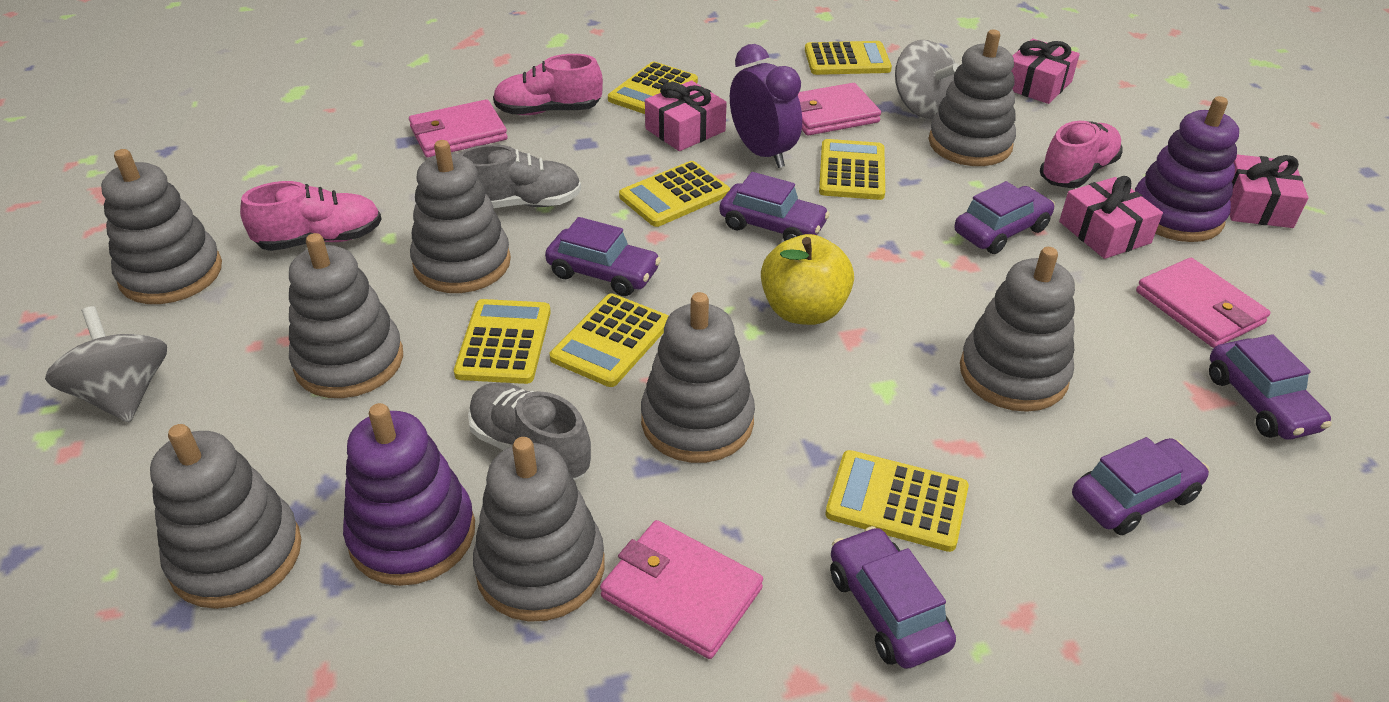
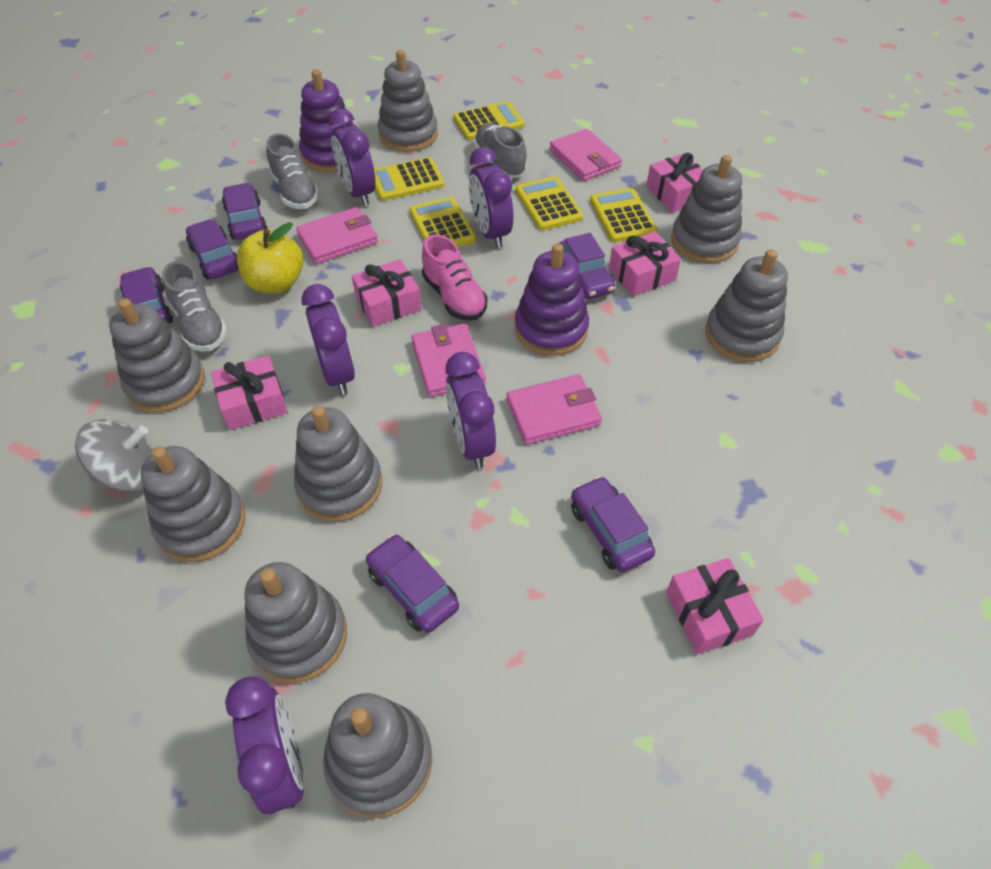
grey shoe: [459,144,581,208] [468,382,591,480] = 2 -> [162,261,228,352] [267,133,320,209] [473,123,527,178] = 3
grey spinning top: [45,306,167,422] [895,40,959,119] = 2 -> [75,419,154,492] = 1
pink gift: [645,80,727,151] [1011,38,1080,104] [1059,176,1163,259] [1229,154,1309,228] = 4 -> [211,355,288,430] [352,259,422,327] [609,231,681,296] [646,153,703,212] [666,558,764,654] = 5
pink shoe: [240,181,382,251] [493,54,603,115] [1040,121,1122,188] = 3 -> [422,234,487,321] = 1
purple clock: [730,44,802,168] = 1 -> [225,676,304,814] [301,284,355,395] [329,109,376,206] [446,352,496,469] [469,147,513,248] = 5
yellow calculator: [454,299,551,384] [550,293,669,387] [608,62,698,114] [619,161,730,227] [805,41,892,75] [819,139,885,200] [825,450,969,552] = 7 -> [374,157,445,201] [409,197,476,247] [453,101,525,140] [516,176,583,230] [590,188,657,242] = 5

